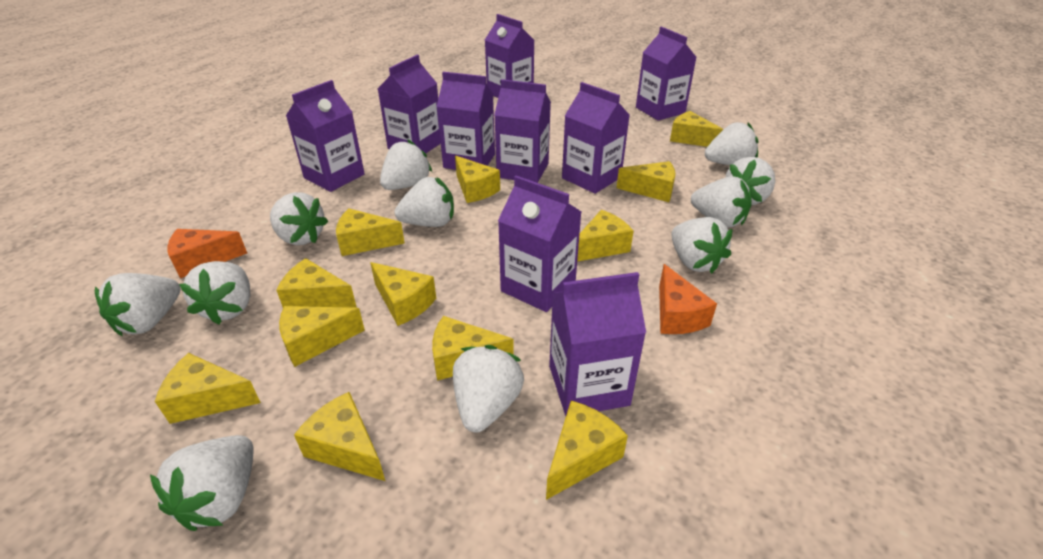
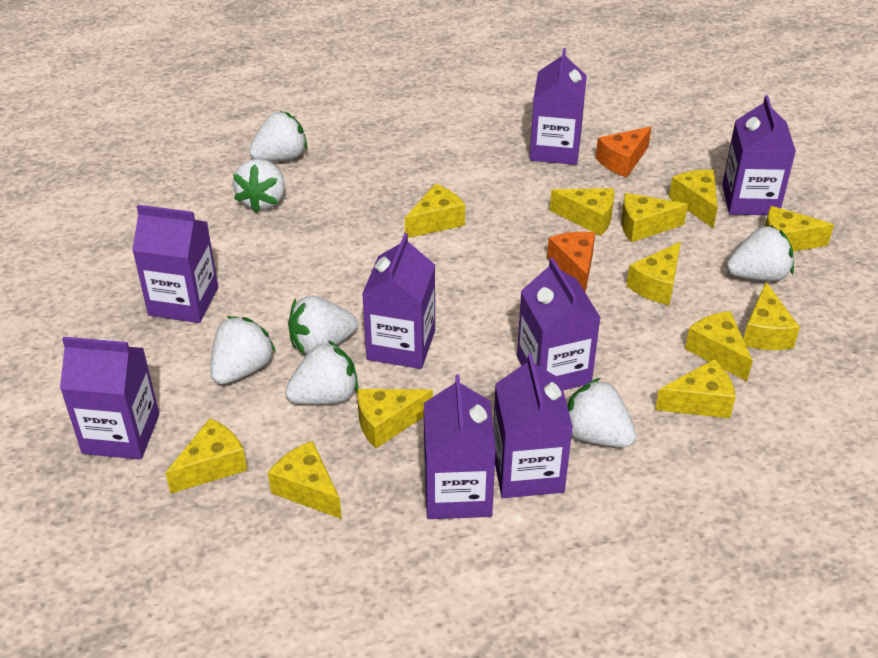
purple carton: [286,80,365,192] [378,55,441,153] [437,72,495,170] [485,14,534,98] [494,79,551,183] [498,175,581,312] [549,272,646,416] [562,82,629,194] [636,26,697,121] = 9 -> [60,337,159,460] [132,205,218,323] [362,233,435,369] [424,375,496,519] [493,354,573,498] [517,258,601,390] [530,48,587,165] [722,95,796,215] = 8
white strawberry: [95,273,181,336] [150,435,254,531] [179,261,250,325] [270,192,328,245] [380,140,432,190] [395,177,454,227] [453,345,524,432] [671,217,733,274] [691,176,752,228] [705,122,758,165] [725,157,775,205] = 11 -> [210,316,276,384] [233,159,285,213] [249,111,308,161] [285,340,358,405] [288,296,358,355] [567,378,636,447] [727,226,794,281] = 7

